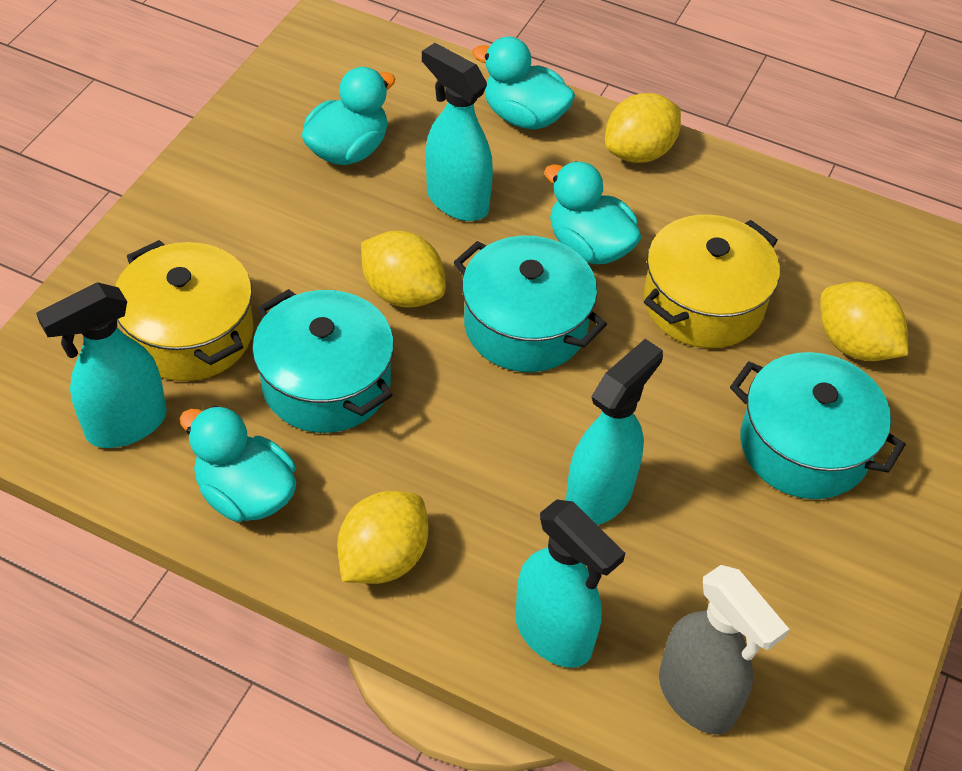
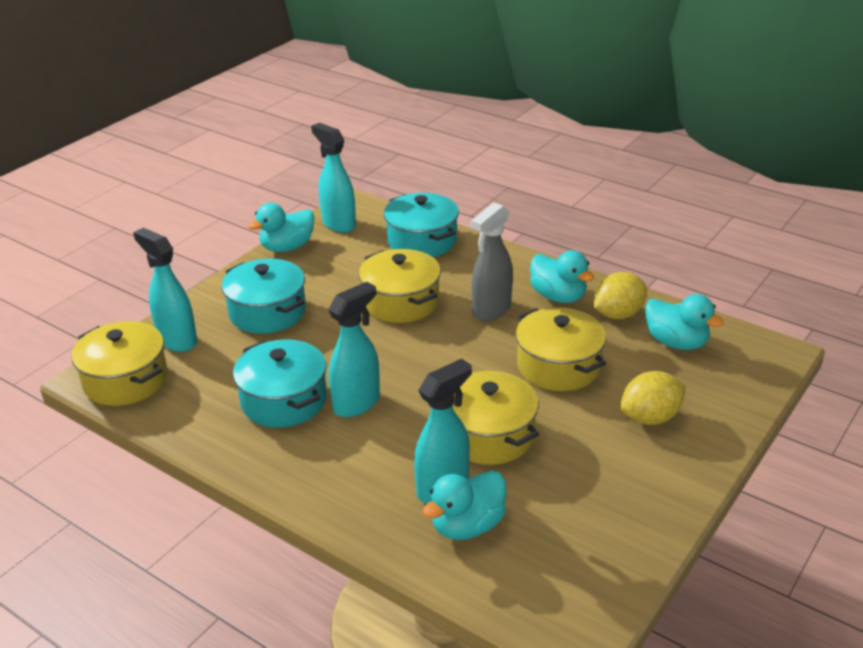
yellow lemon: [337,491,428,584] [361,231,446,308] [605,93,681,163] [820,282,908,361] = 4 -> [594,272,647,319] [620,371,686,425] = 2
yellow pot: [115,240,254,381] [644,215,780,348] = 2 -> [71,321,168,406] [359,249,441,323] [452,371,539,465] [516,307,606,391] = 4

